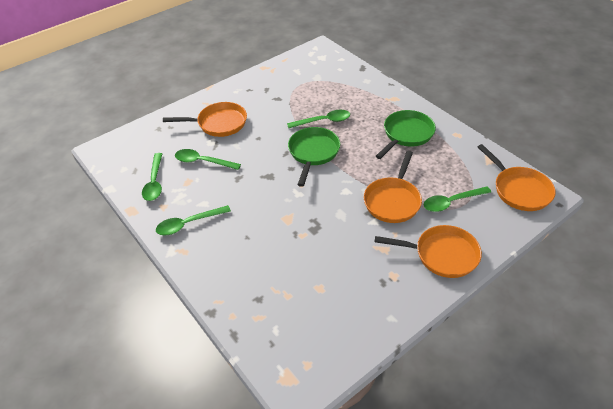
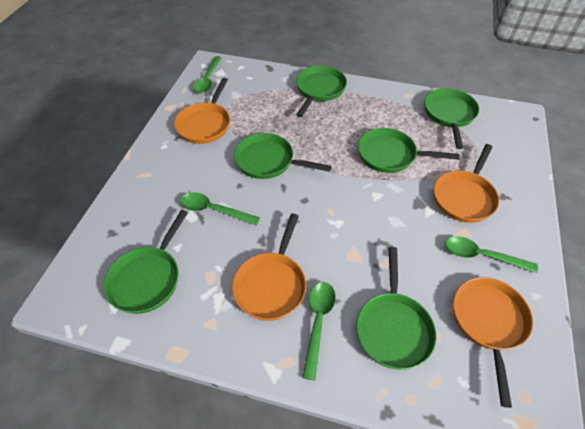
green pan: [288,127,340,187] [376,110,436,159] = 2 -> [104,210,188,314] [234,133,332,179] [296,66,347,117] [356,247,436,370] [358,128,459,173] [424,88,479,149] = 6
green spoon: [142,153,162,201] [156,205,231,235] [175,149,241,170] [287,110,350,128] [424,186,491,212] = 5 -> [180,192,260,225] [193,56,222,94] [302,282,336,381] [445,236,538,273] = 4

